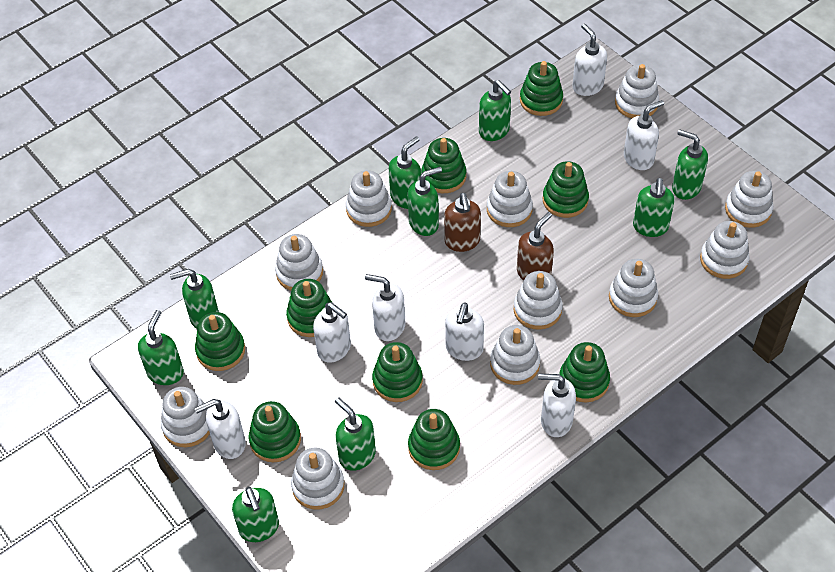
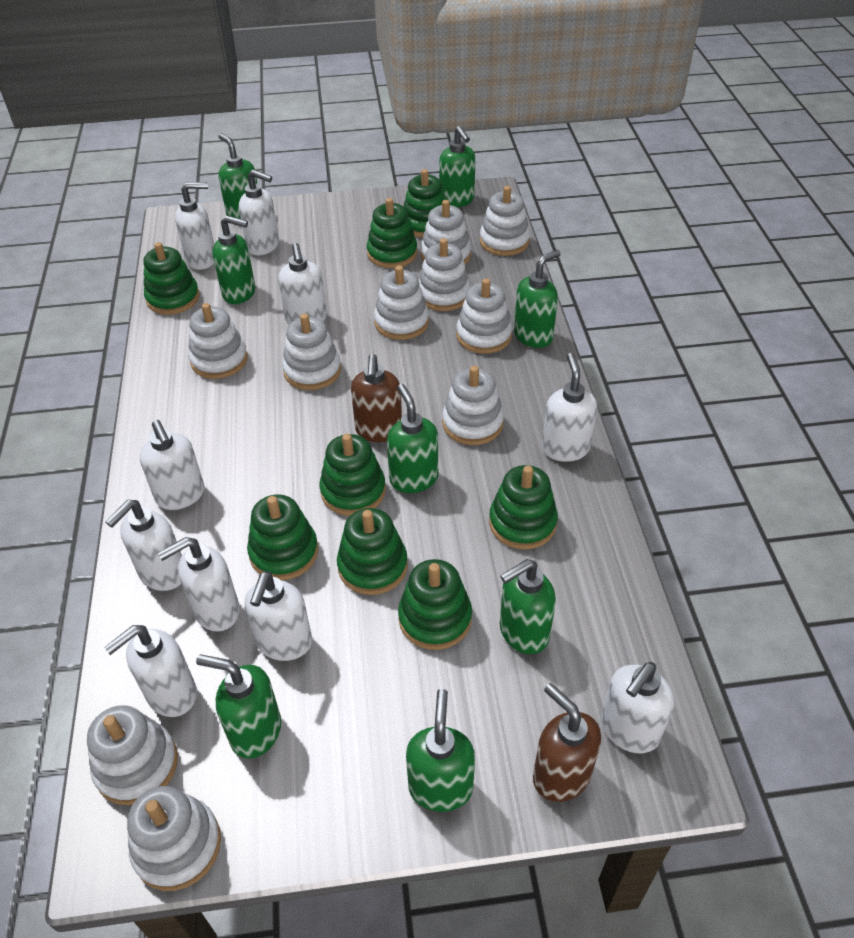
green soap dispenser: [138,310,184,385] [170,269,219,329] [232,486,279,542] [335,397,376,471] [389,136,422,209] [408,167,442,236] [479,80,511,141] [633,178,675,237] [672,129,708,200] = 9 -> [196,654,281,759] [213,215,256,304] [218,133,258,219] [387,384,438,493] [406,689,475,812] [439,126,475,207] [500,559,556,654] [514,250,561,348] = 8
green stacking toy: [195,312,245,371] [249,401,301,462] [286,279,333,337] [372,342,423,402] [408,409,460,470] [421,138,466,193] [520,61,563,116] [543,161,589,218] [559,342,610,402] = 9 -> [143,242,200,315] [247,495,318,580] [319,434,386,516] [337,508,408,595] [367,198,417,268] [398,559,472,650] [403,169,446,238] [489,465,558,550] = 8
white soap dispenser: [194,399,246,459] [313,302,351,362] [365,274,405,341] [445,303,484,361] [538,374,576,437] [572,23,607,96] [624,100,664,170] = 7 -> [104,625,197,717] [105,500,182,591] [140,420,204,510] [158,537,240,632] [175,182,214,270] [239,170,279,255] [245,571,312,661] [278,243,327,325] [542,353,597,462] [601,662,674,753] = 10
white stacking toy: [161,387,210,447] [275,234,323,290] [291,448,344,510] [346,171,392,227] [487,171,533,227] [490,325,540,385] [514,271,563,330] [609,259,658,317] [615,64,659,118] [700,221,749,279] [725,171,773,228] = 11 -> [87,705,178,805] [127,786,221,891] [188,303,248,379] [282,313,341,390] [374,266,429,340] [419,238,470,311] [420,200,471,265] [442,366,504,445] [456,278,512,354] [480,186,530,256] = 10

